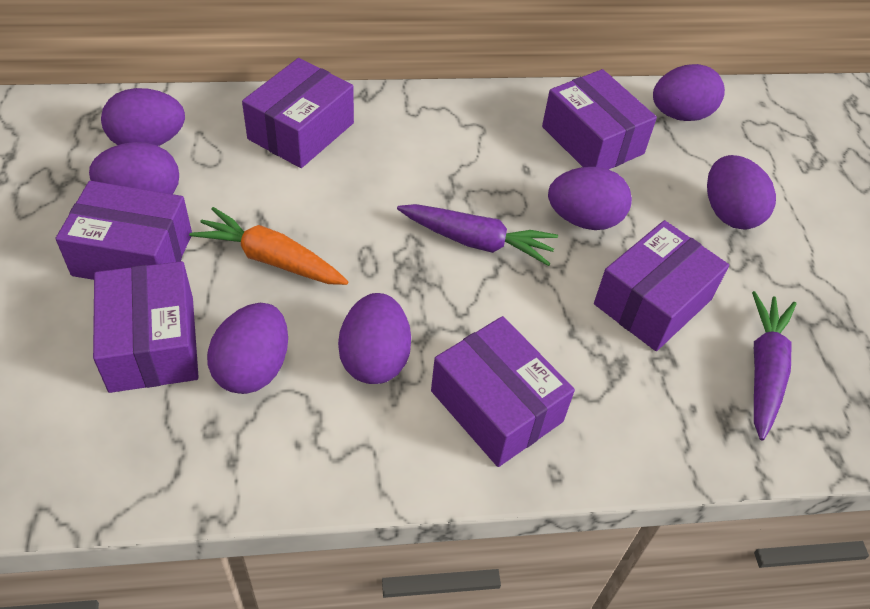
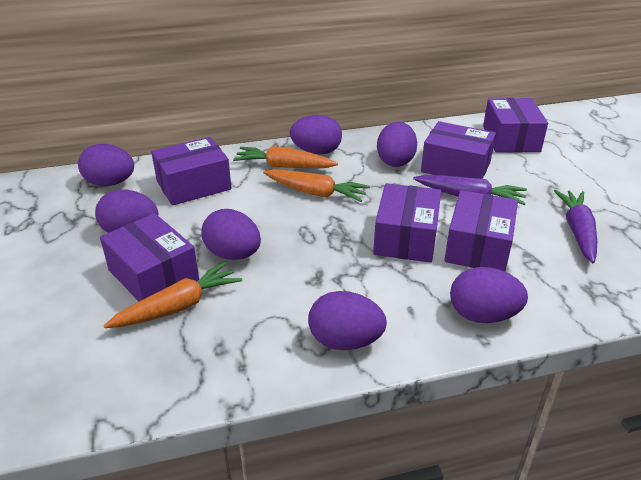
orange carrot: [189,207,348,285] = 1 -> [104,262,242,328] [233,146,338,168] [263,169,370,202] = 3

